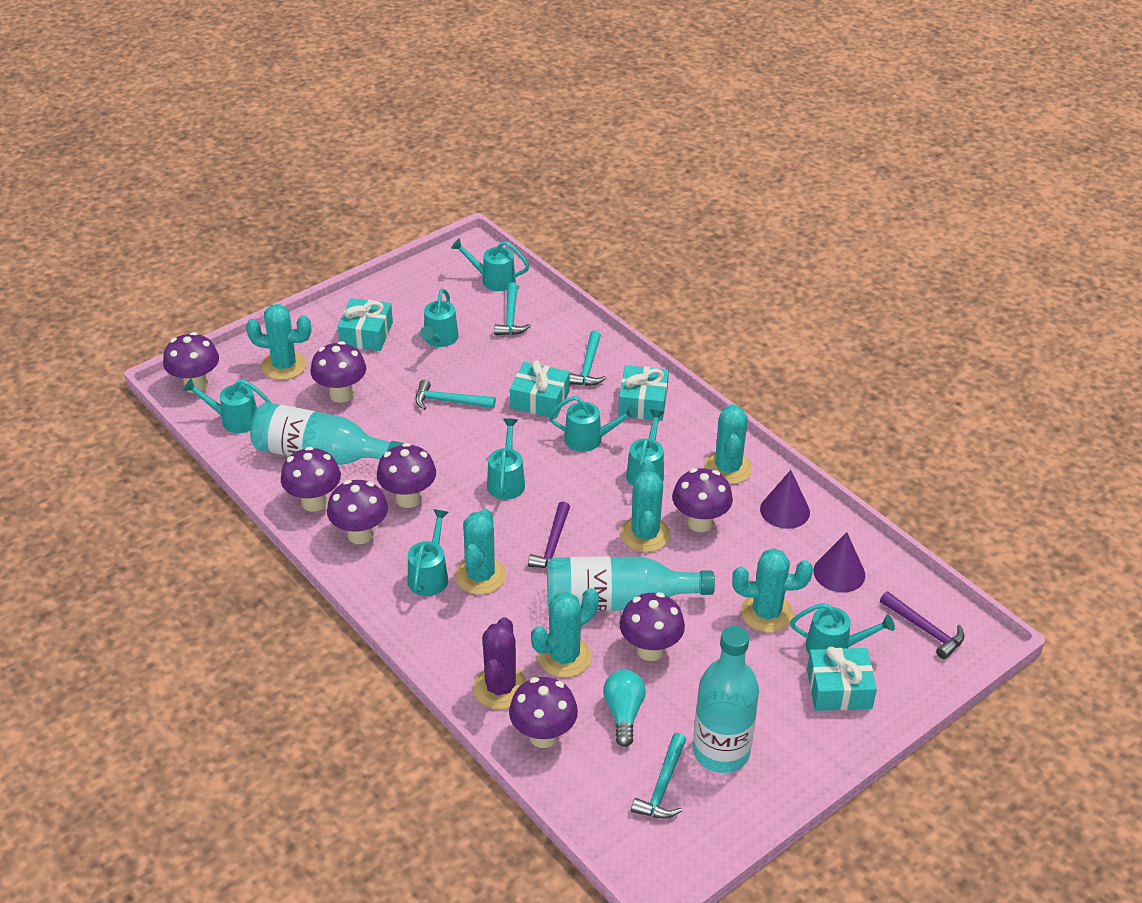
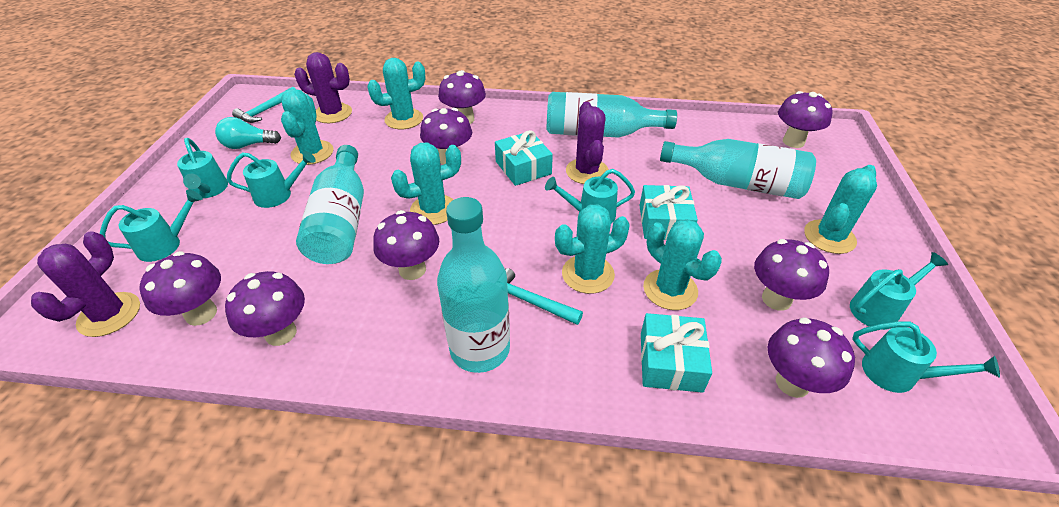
purple cactus: [473,617,527,709] = 1 -> [31,231,140,337] [294,52,352,123] [566,102,609,184] = 3
purple cone: [760,470,810,529] [813,532,865,593] = 2 -> none = 0
purple hammer: [528,501,570,568] [880,591,965,659] = 2 -> none = 0
turquoise bottle: [250,402,404,465] [547,556,715,611] [693,626,759,773] = 3 -> [296,145,364,264] [437,197,510,373] [547,92,677,138] [660,139,816,199] = 4
turquoise gift: [338,298,393,351] [510,360,570,419] [618,365,669,421] [807,646,877,711] = 4 -> [495,130,553,186] [639,185,698,240] [641,313,712,393] = 3
turquoise hammer: [415,380,496,410] [494,283,531,335] [570,330,606,386] [631,733,687,819] = 4 -> [232,87,295,123] [505,268,583,325] = 2
turquoise watering can: [183,379,271,433] [408,509,449,596] [420,288,459,347] [451,238,529,291] [487,418,525,500] [548,396,638,452] [626,409,665,486] [790,603,895,654] = 8 -> [100,190,203,262] [177,138,228,198] [227,151,316,208] [545,169,635,224] [850,252,948,330] [852,321,1000,393] = 6

